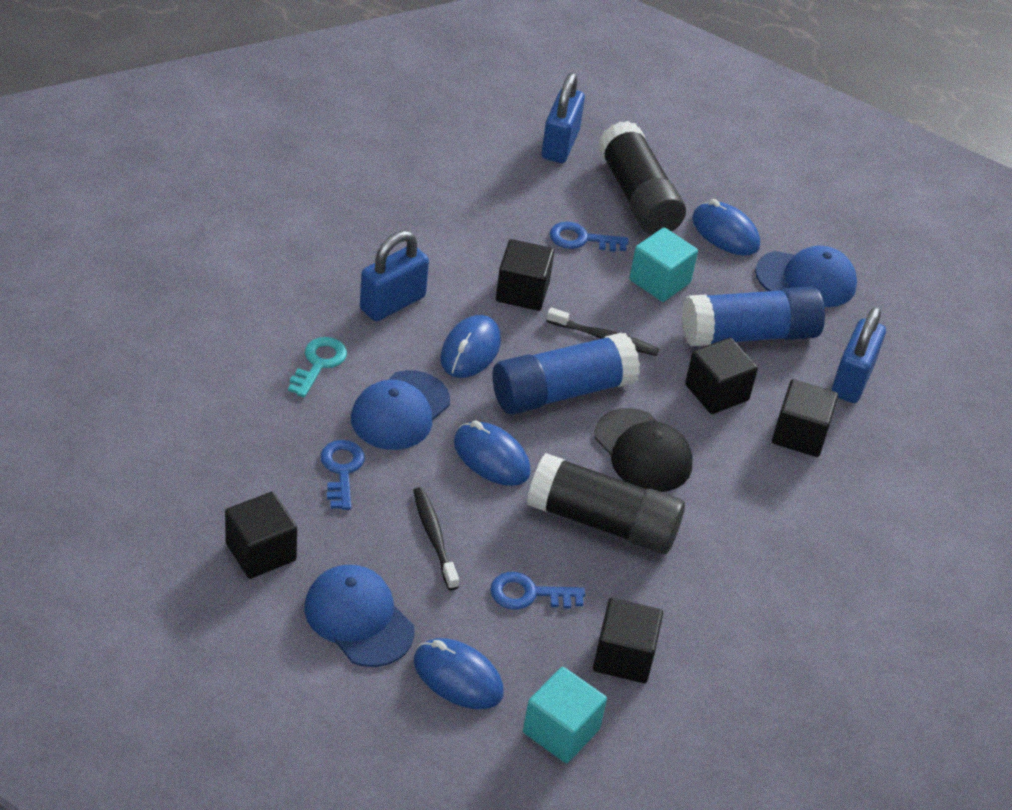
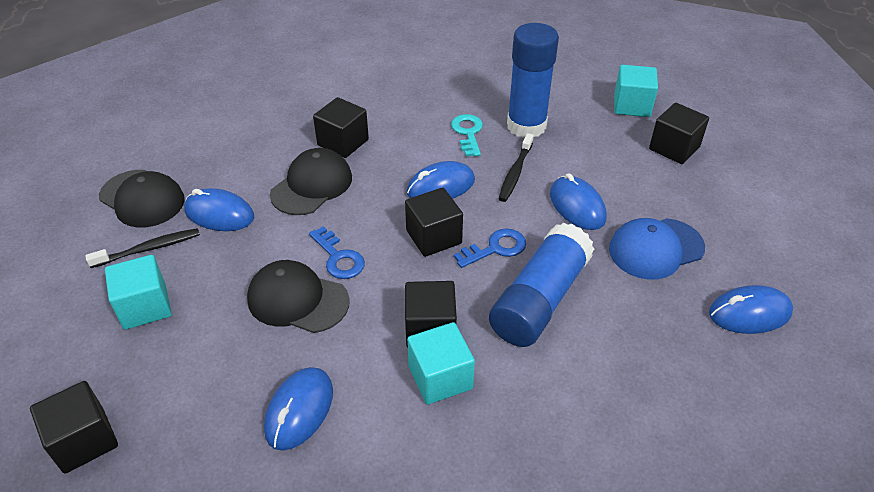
black cap: [594,408,693,492] = 1 -> [99,170,185,227] [247,260,350,333] [270,148,352,215] = 3
black glue stick: [527,453,685,554] [598,121,686,235] = 2 -> none = 0
blue cap: [304,565,414,667] [351,370,450,450] [755,246,857,307] = 3 -> [609,218,705,279] = 1
blue key: [320,440,365,510] [490,572,585,610] [550,222,629,252] = 3 -> [309,226,365,279] [454,228,526,268] = 2
blue mouse: [414,638,504,709] [440,315,501,378] [454,420,531,486] [692,199,760,256] = 4 -> [184,188,255,231] [264,367,333,451] [407,161,475,199] [550,173,607,230] [709,285,793,334] = 5
blue padlock: [360,230,429,321] [542,73,585,163] [832,307,886,403] = 3 -> none = 0
turquoise cube: [523,667,607,763] [629,228,698,302] = 2 -> [105,255,172,330] [407,322,475,405] [614,65,658,117] = 3

